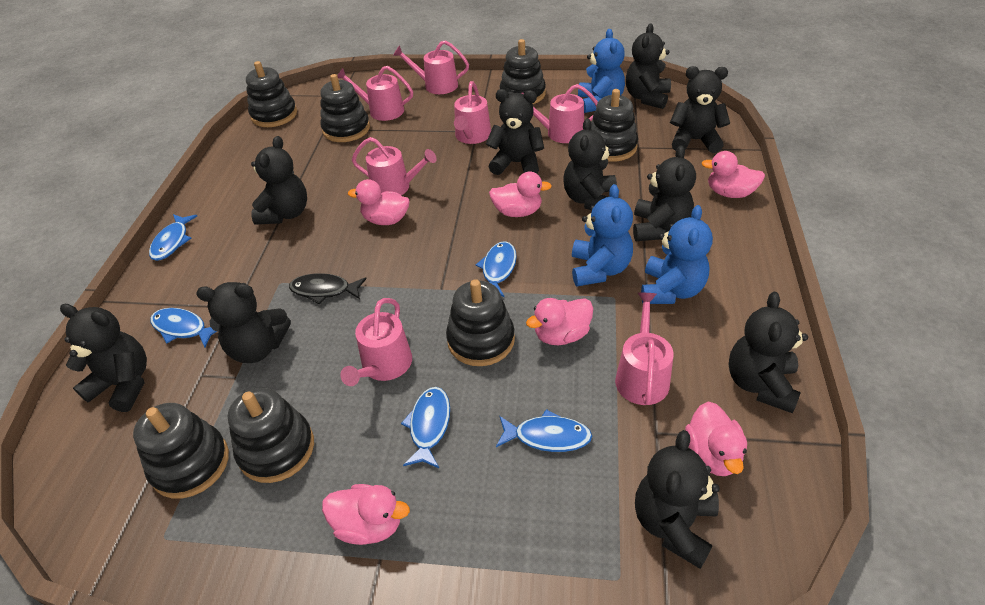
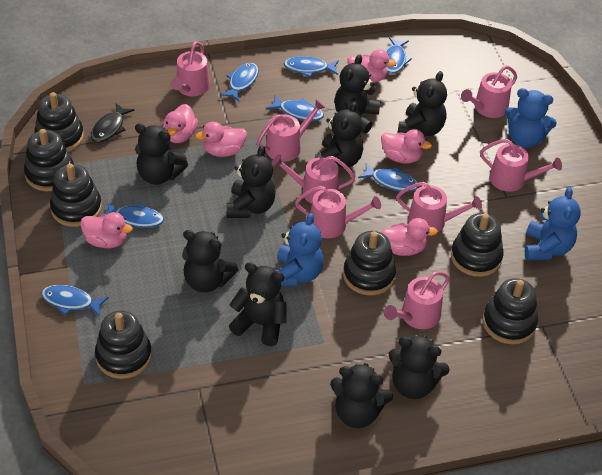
black teddy bear: [60,304,147,412] [196,282,291,363] [251,136,307,225] [486,89,544,175] [563,118,617,210] [626,24,671,109] [633,145,696,241] [635,430,720,569] [670,66,730,153] [729,292,808,413] = 10 -> [135,123,188,185] [182,230,238,292] [227,145,276,218] [229,262,287,346] [315,101,363,168] [330,363,393,428] [335,54,380,134] [388,335,450,399] [397,71,447,136] = 9
blue fish: [149,214,197,261] [150,308,217,347] [401,387,450,468] [476,241,517,297] [496,409,592,452] = 5 -> [41,285,109,317] [105,202,164,228] [220,63,259,101] [266,96,324,121] [284,56,339,77] [358,163,419,192] [386,37,412,74] = 7
pink watering can: [337,66,413,121] [340,298,412,386] [352,137,437,195] [393,40,469,94] [454,81,491,144] [521,84,598,143] [615,293,674,405] = 7 -> [170,41,210,96] [257,99,326,162] [272,154,355,204] [295,186,381,238] [384,271,450,329] [396,182,482,232] [461,66,517,118] [480,139,562,192] = 8

